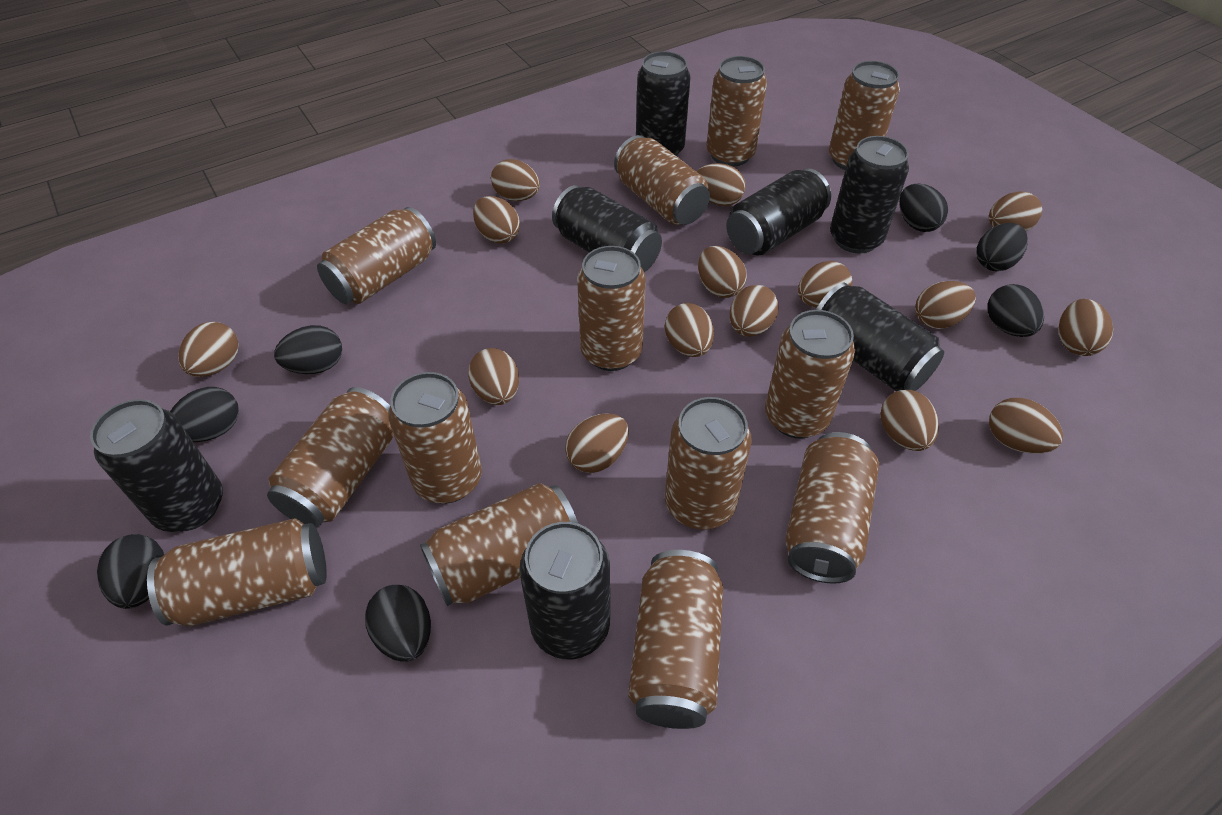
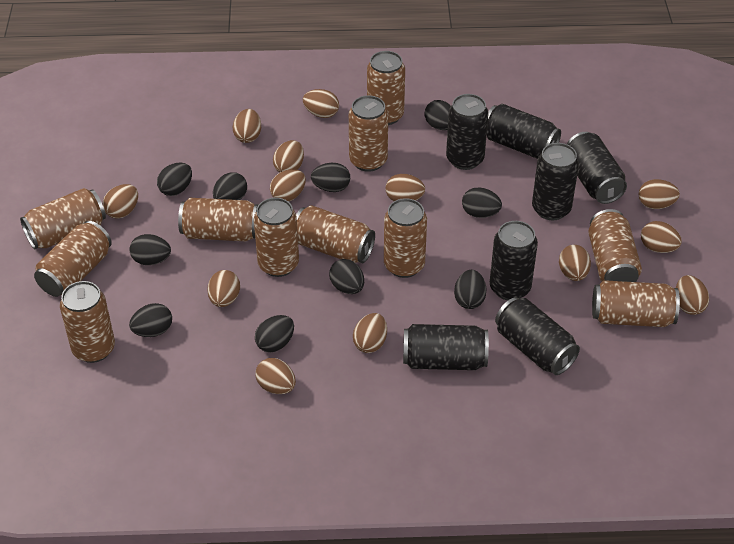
black egg: [97,534,164,609] [170,387,239,442] [274,325,342,374] [365,585,431,662] [899,184,948,232] [977,223,1028,271] [987,284,1044,337] = 7 -> [129,234,171,265] [129,303,172,337] [157,162,192,196] [213,172,247,200] [255,315,294,352] [311,163,350,192] [329,259,364,294] [424,100,451,130] [454,270,486,309] [462,187,502,218] = 10
brown can: [147,518,327,626] [267,387,393,528] [317,207,436,304] [388,372,482,503] [420,483,578,606] [577,246,646,371] [614,135,710,225] [628,550,723,729] [665,397,752,530] [707,56,767,167] [765,310,855,438] [785,432,879,584] [829,61,900,170] = 13 -> [20,188,106,249] [34,221,112,297] [60,281,115,363] [178,198,258,241] [254,198,299,277] [296,205,375,263] [349,95,388,172] [367,51,405,125] [384,198,427,278] [588,209,642,282] [592,280,680,327] = 11
brown egg: [178,322,239,377] [468,348,519,405] [473,196,520,244] [491,159,540,201] [565,413,629,473] [665,303,714,357] [696,163,746,206] [698,246,747,298] [730,285,779,337] [798,261,852,308] [881,390,939,451] [915,281,976,329] [989,191,1042,231] [989,398,1063,454] [1058,299,1113,356] = 15 -> [103,184,138,219] [207,270,240,307] [232,109,261,143] [256,358,296,394] [270,169,306,202] [273,140,304,173] [303,89,339,118] [353,313,387,353] [386,174,425,201] [559,245,591,281] [639,179,680,209] [641,221,682,253] [676,275,709,315] = 13

